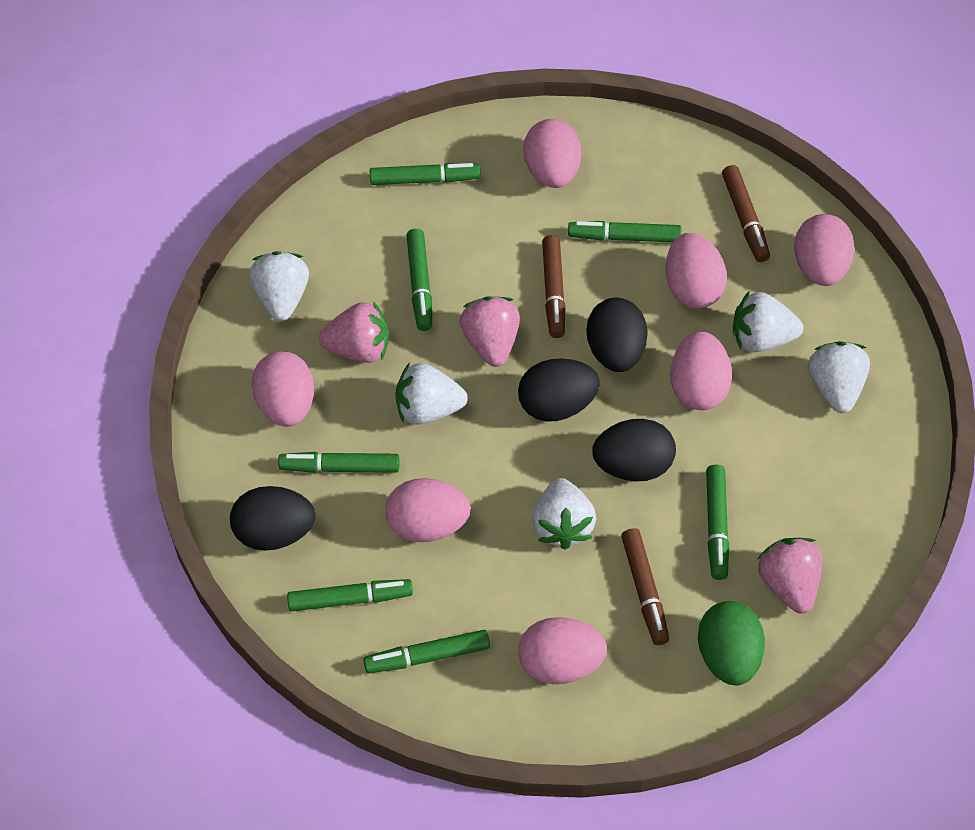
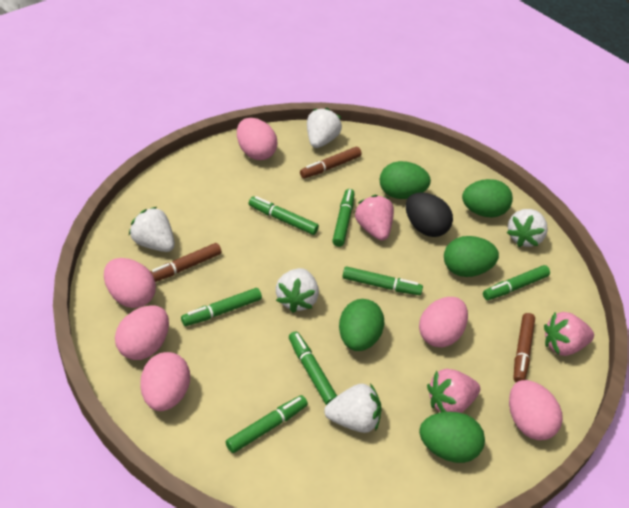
black egg: [230,486,315,551] [518,358,600,421] [586,298,648,372] [592,419,676,481] = 4 -> [406,192,453,237] = 1
green egg: [698,601,765,686] = 1 -> [339,299,384,351] [380,161,431,199] [419,412,485,463] [444,236,499,277] [462,179,513,218] = 5
pink egg: [251,351,314,427] [385,478,471,542] [518,617,607,684] [523,119,581,188] [665,233,727,308] [670,331,732,410] [794,214,854,286] = 7 -> [104,258,156,308] [115,306,169,360] [140,352,190,411] [237,118,278,160] [419,297,468,347] [509,380,563,440] = 6

